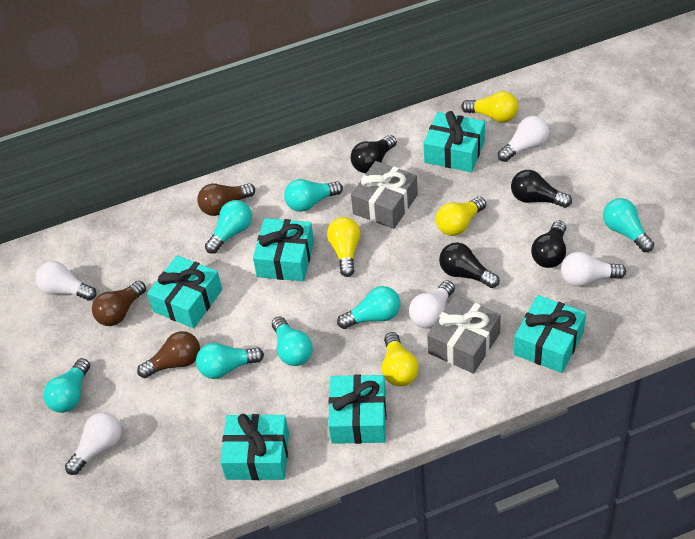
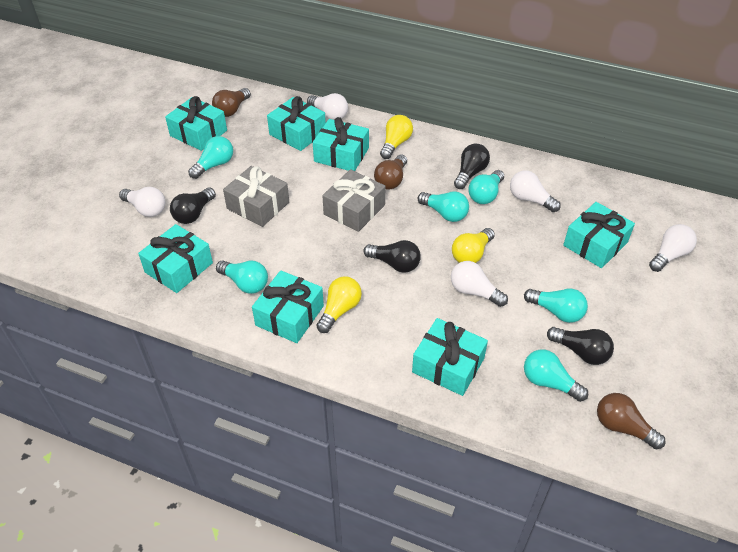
turquoise gift: [147,255,222,328] [220,414,289,480] [253,218,314,281] [328,374,387,444] [424,111,485,172] [514,295,586,373] = 6 -> [138,224,213,293] [165,96,227,151] [252,270,324,343] [267,96,326,151] [313,117,369,171] [412,318,488,396] [563,202,635,268] = 7
turquoise light bulb: [43,358,90,413] [196,343,264,379] [205,200,252,254] [272,316,313,366] [284,179,343,212] [337,286,400,329] [603,198,654,252] = 7 -> [188,136,233,179] [216,261,268,294] [418,191,469,222] [468,170,504,204] [524,289,588,323] [524,349,588,402] = 6
yellow light bulb: [327,217,361,277] [382,332,419,386] [436,197,486,236] [461,91,518,122] = 4 -> [316,276,362,333] [380,115,413,159] [452,228,495,263] = 3

